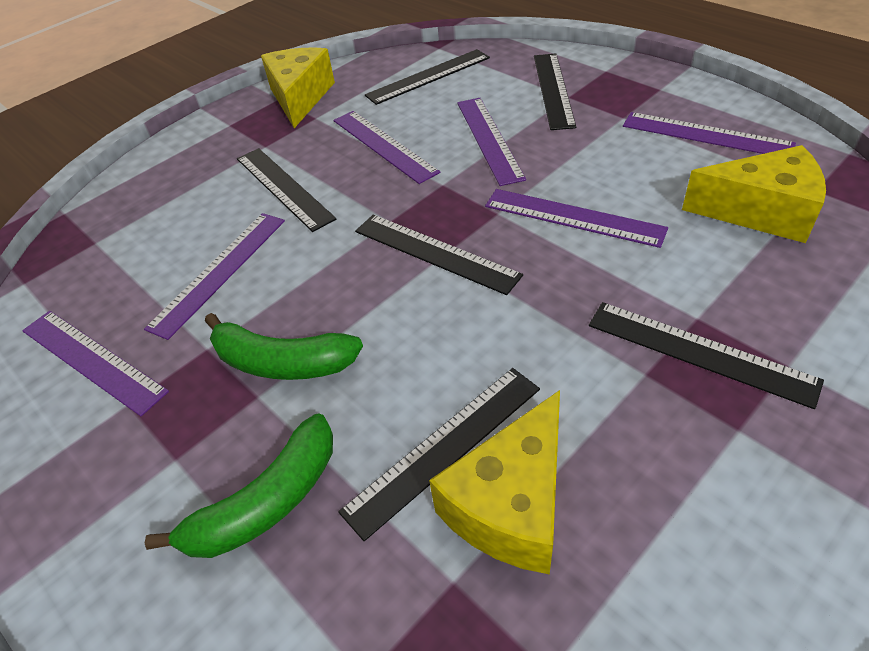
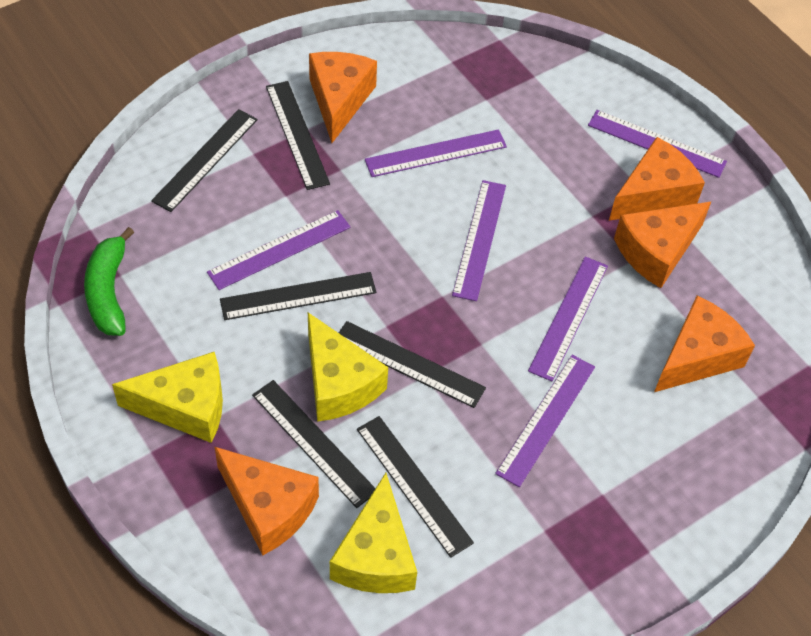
green banana: [145,414,333,558] [205,313,363,380] = 2 -> [84,227,134,336] = 1
orange cheese: none = 0 -> [214,447,319,555] [309,52,377,143] [609,137,705,221] [614,202,711,288] [654,296,755,392] = 5

